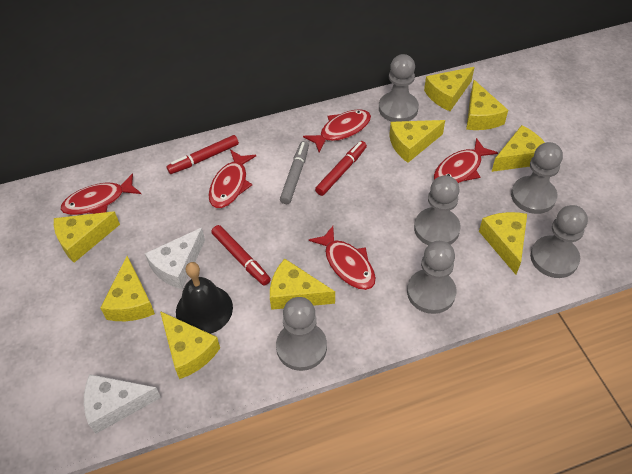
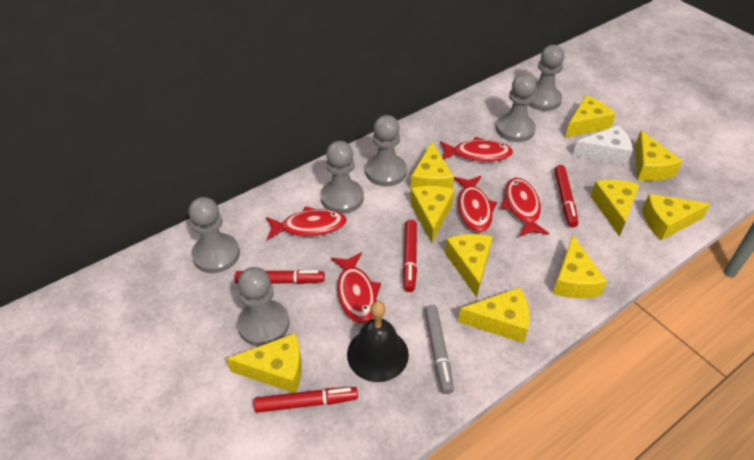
red marker: [167,135,239,174] [211,225,271,286] [315,141,367,196] = 3 -> [234,270,325,284] [254,387,358,413] [403,220,417,292] [554,165,578,228] = 4
white cheese: [84,374,161,434] [145,228,205,289] = 2 -> [572,125,633,165] = 1
yellow cheese: [54,211,120,263] [100,256,155,321] [160,311,220,379] [270,259,335,310] [389,120,445,163] [424,67,475,111] [466,80,508,130] [479,212,527,275] [491,125,545,172] = 9 -> [227,333,302,393] [410,186,454,243] [411,142,454,189] [445,234,493,297] [458,287,530,343] [553,235,607,298] [565,95,616,138] [591,180,640,237] [635,130,683,181] [642,194,710,240] = 10

